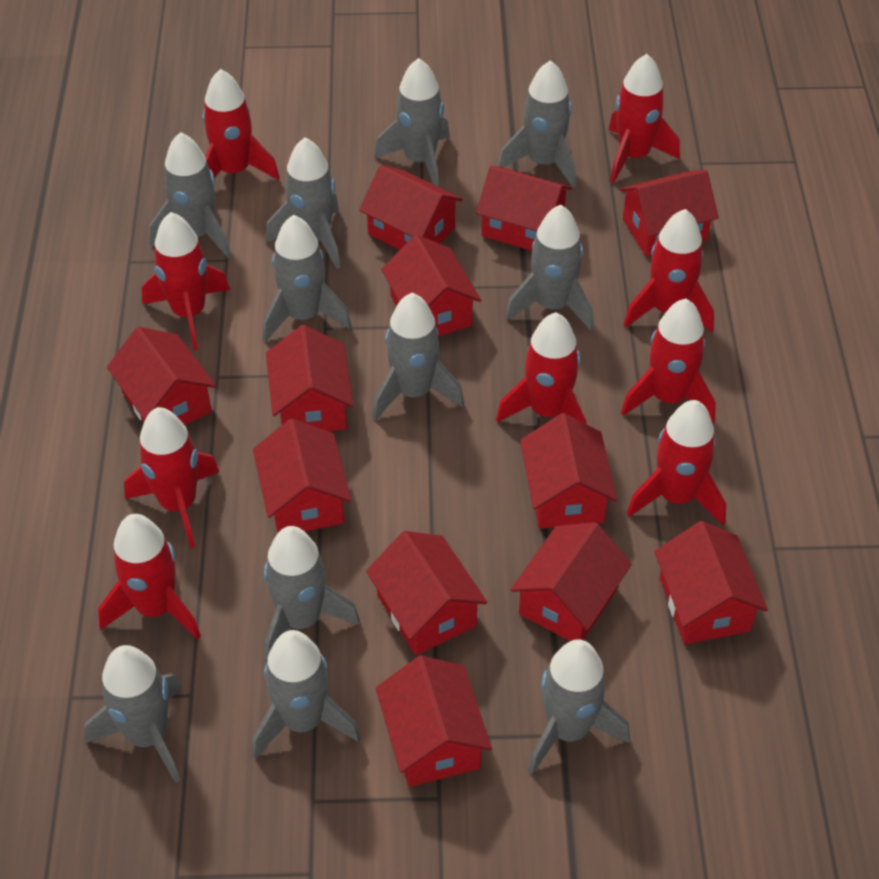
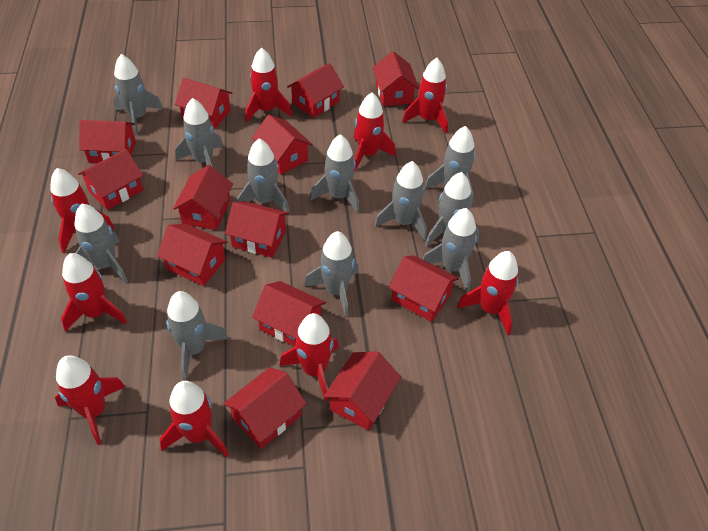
red house: [107,327,216,425] [253,418,351,532] [266,325,353,431] [359,165,463,250] [366,531,487,655] [376,655,492,787] [381,234,481,336] [476,166,572,251] [511,522,632,641] [520,413,617,529] [619,170,719,257] [655,521,768,644] = 12 -> [78,149,143,210] [79,120,136,164] [157,224,228,286] [173,165,233,230] [175,78,232,129] [223,367,307,449] [225,201,289,258] [252,114,313,175] [252,281,326,347] [287,63,344,118] [324,351,401,431] [373,51,419,106] [388,255,459,322] = 13

